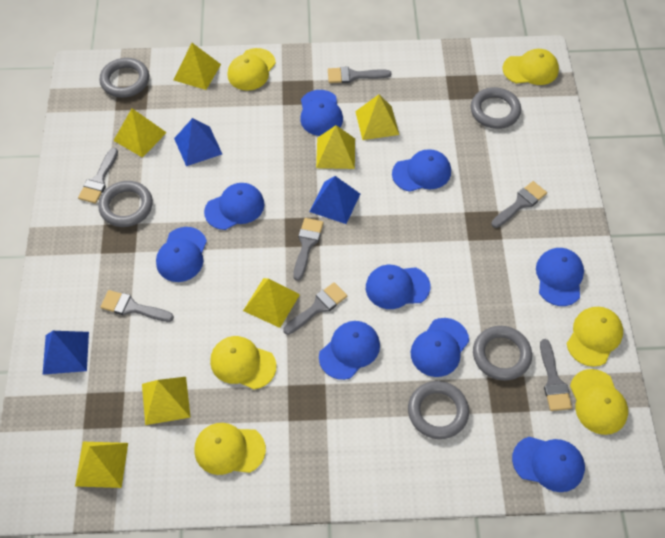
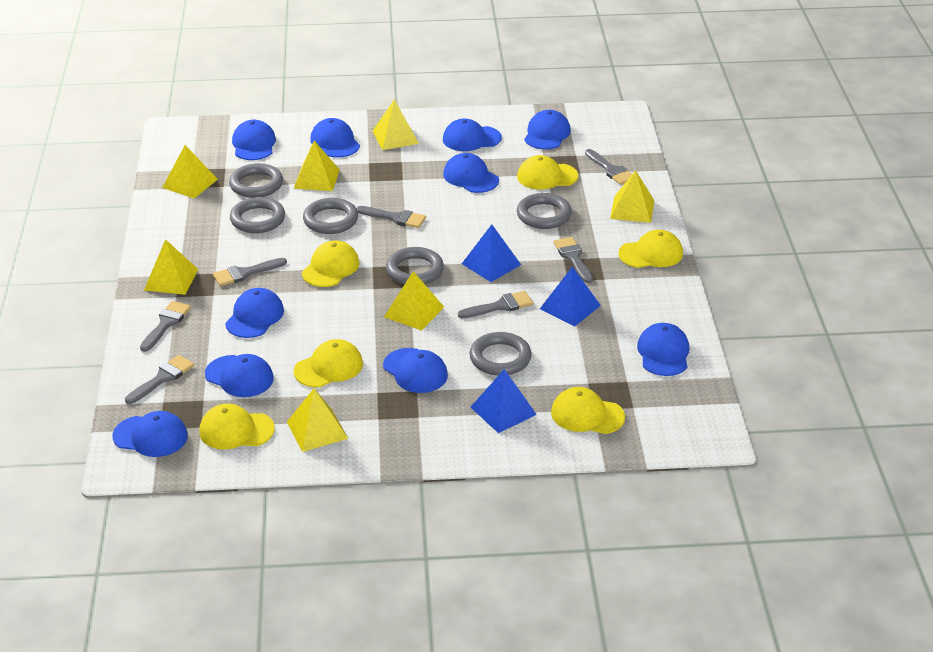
blue cap: [156,227,207,282] [204,183,264,230] [300,90,343,136] [319,321,380,380] [366,265,430,309] [392,149,451,192] [411,318,469,377] [512,437,585,492] [536,248,584,306] = 9 -> [112,411,188,457] [205,354,274,397] [225,288,284,338] [232,120,276,160] [310,118,360,158] [383,348,448,393] [443,118,502,151] [443,153,499,193] [524,110,571,149] [637,323,689,376] = 10
grey ring: [98,181,153,227] [99,58,149,98] [408,381,469,439] [471,87,521,129] [473,326,532,381] = 5 -> [229,163,283,198] [230,197,285,233] [303,198,358,234] [386,247,444,285] [469,332,532,376] [517,193,572,229] = 6

